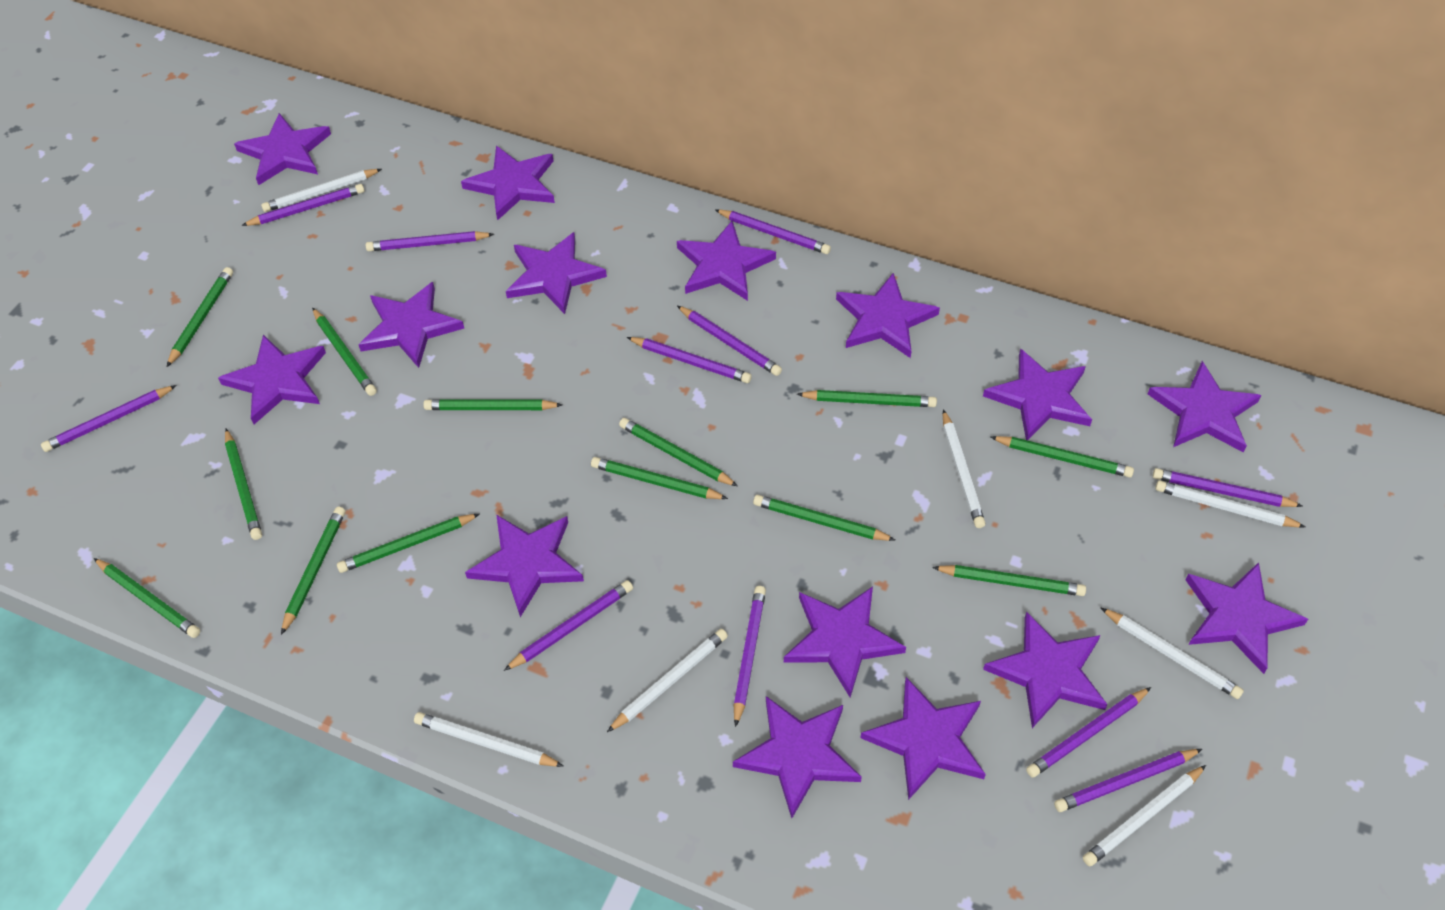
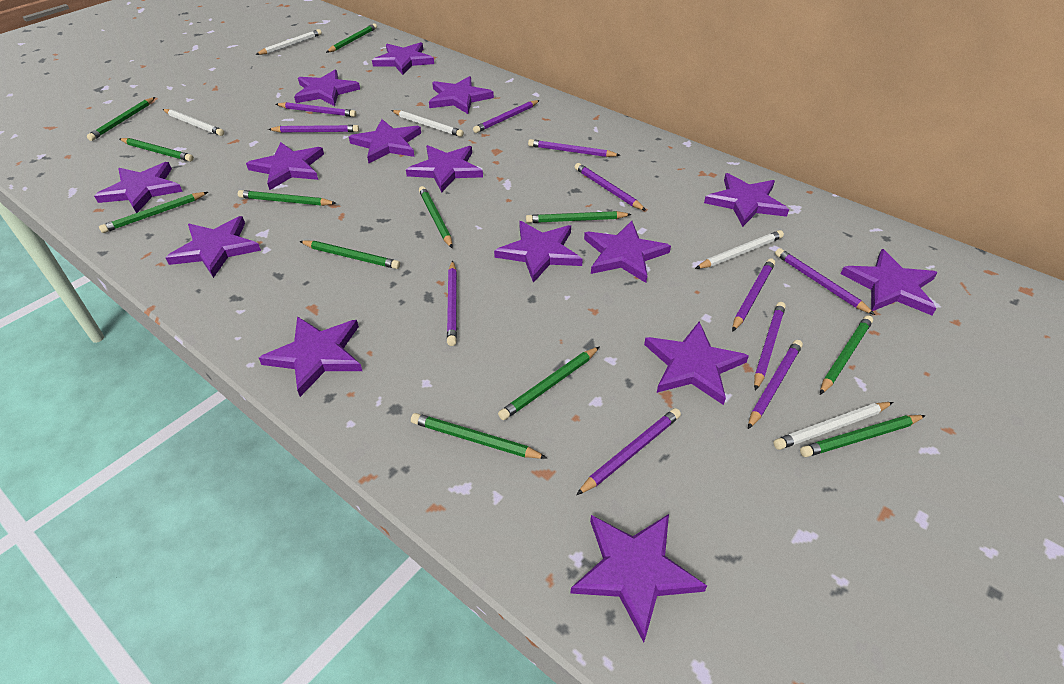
green pencil: [94,558,200,638] [167,267,233,367] [225,429,262,540] [281,507,345,635] [312,308,377,396] [337,514,480,573] [423,399,562,410] [591,457,728,499] [619,418,738,486] [753,495,895,541] [797,390,937,407] [932,565,1086,596] [991,436,1134,478] = 13 -> [87,97,155,141] [99,192,208,233] [120,138,194,162] [238,190,336,206] [299,241,400,269] [326,23,377,53] [411,413,547,459] [419,186,453,248] [498,346,600,420] [526,211,632,223] [800,415,926,457] [820,315,873,395] = 12
white pencil: [261,169,382,212] [414,712,564,767] [607,629,728,732] [943,409,986,528] [1083,765,1206,866] [1100,607,1244,699] [1155,480,1305,528] = 7 -> [163,109,224,136] [256,29,322,55] [391,110,464,137] [695,230,784,269] [773,402,893,450] = 5

